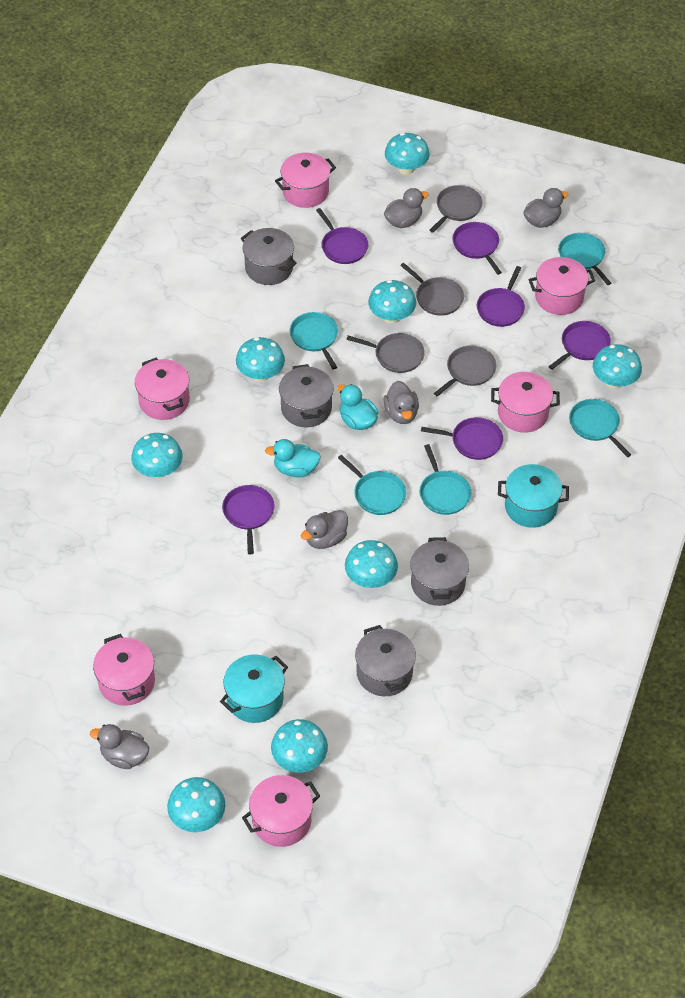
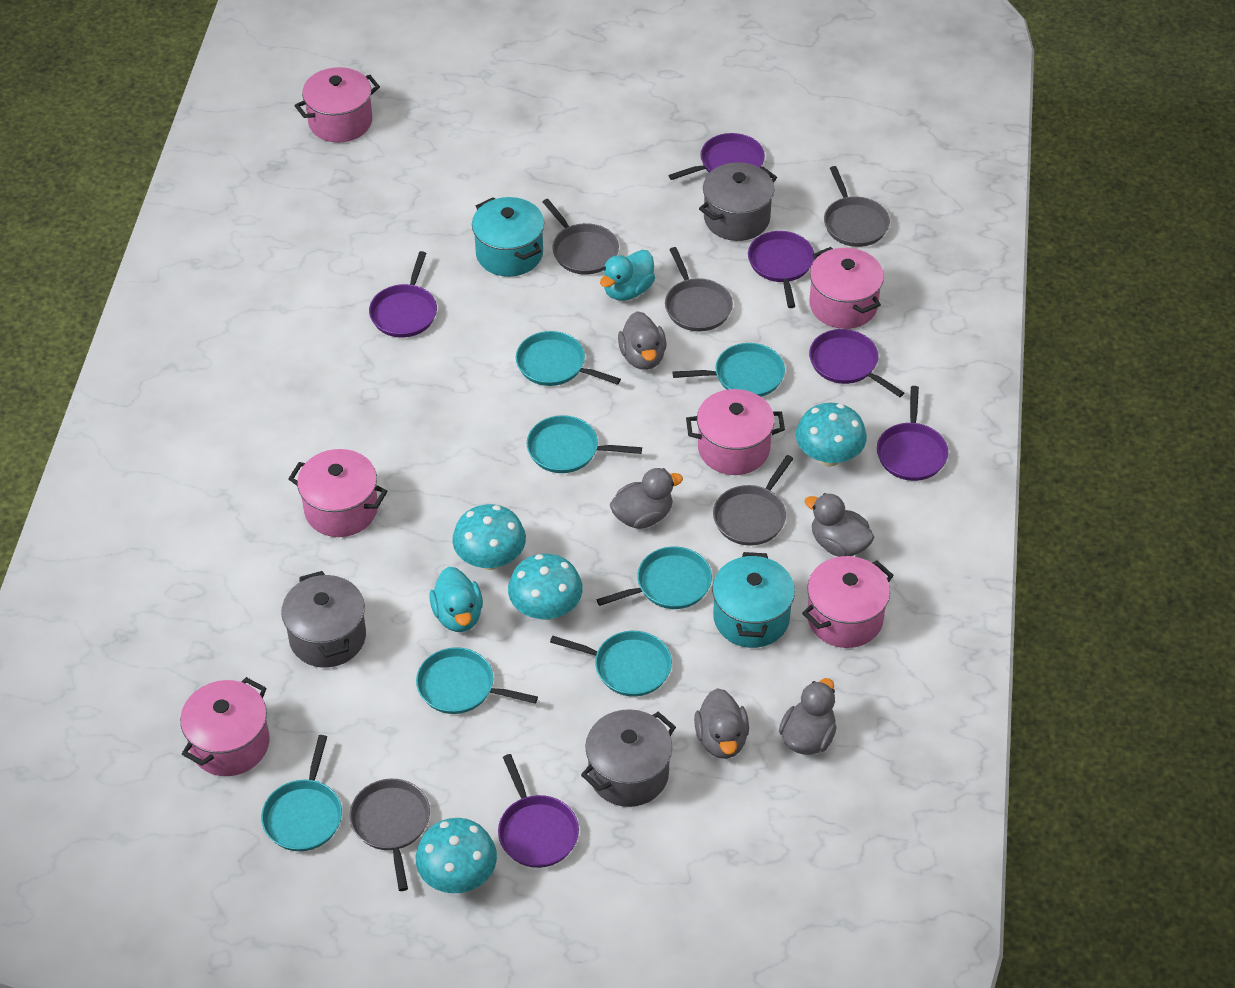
grey pan: [346,333,425,373] [400,263,464,316] [429,185,483,233] [434,345,497,397] = 4 -> [349,779,430,891] [542,199,619,275] [665,247,733,331] [713,455,793,546] [824,166,890,247] = 5
grey pot: [241,228,297,285] [279,364,334,428] [355,625,416,696] [410,537,469,606] = 4 -> [281,571,366,668] [581,709,676,807] [699,162,777,241] = 3
turquoise mushroom: [131,433,183,478] [167,777,225,832] [236,337,285,382] [271,719,328,773] [345,540,398,588] [368,280,416,324] [385,133,430,175] [593,344,642,389] = 8 -> [416,818,497,893] [452,504,526,570] [508,554,583,620] [796,403,867,467] = 4
turquoise pan: [289,312,338,370] [338,455,406,515] [419,444,471,515] [558,233,611,285] [569,399,632,457] = 5 -> [261,735,342,851] [416,647,538,714] [516,331,621,386] [527,415,642,473] [550,631,672,697] [596,547,712,609] [672,343,785,397] = 7

